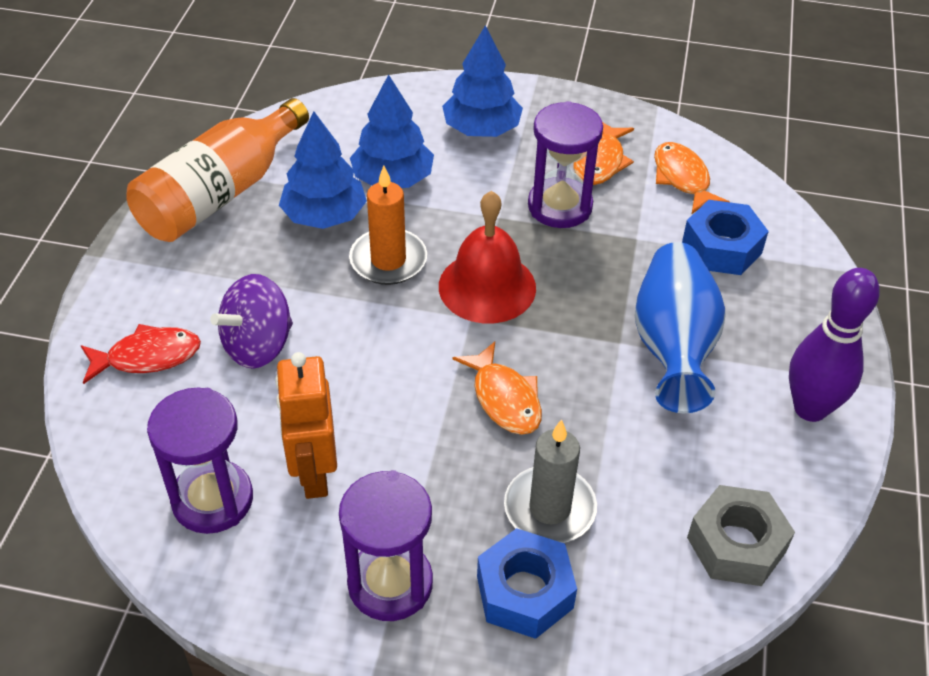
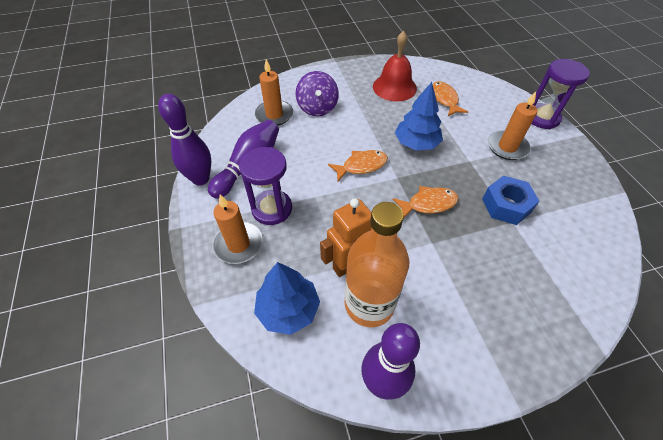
blue nut: [477,528,577,639] [682,200,769,275] = 2 -> [482,176,539,225] = 1
blue tree: [279,111,367,229] [350,74,434,188] [442,25,523,137] = 3 -> [254,262,320,335] [395,82,443,151] = 2
blue vase: [635,242,726,413] = 1 -> none = 0
grey candle: [504,419,597,543] = 1 -> none = 0
grey nut: [687,485,795,586] = 1 -> none = 0
orange candle: [349,165,427,285] = 1 -> [212,194,263,264] [255,59,293,126] [488,92,537,160] = 3
purple bowling pin: [789,268,880,422] = 1 -> [158,94,211,186] [208,120,279,199] [361,323,420,400] = 3
purple hourglass: [147,388,253,534] [339,470,433,621] [528,101,603,228] = 3 -> [239,147,292,225] [531,59,590,129] = 2
red fish: [80,324,201,384] = 1 -> none = 0

